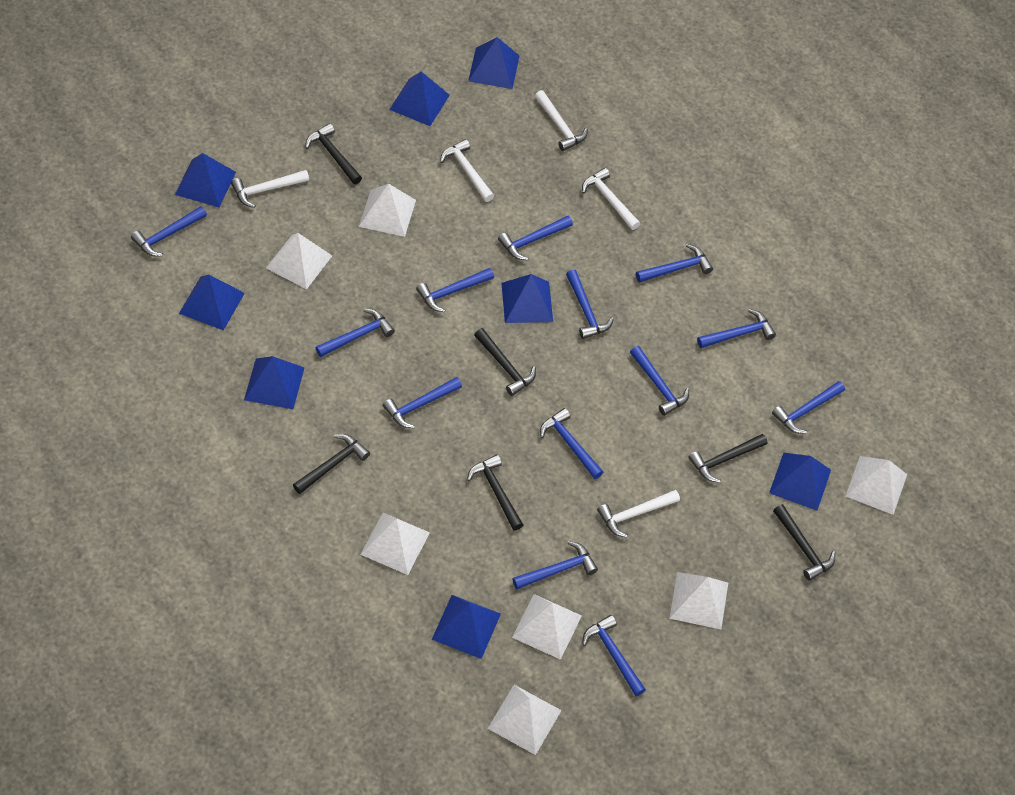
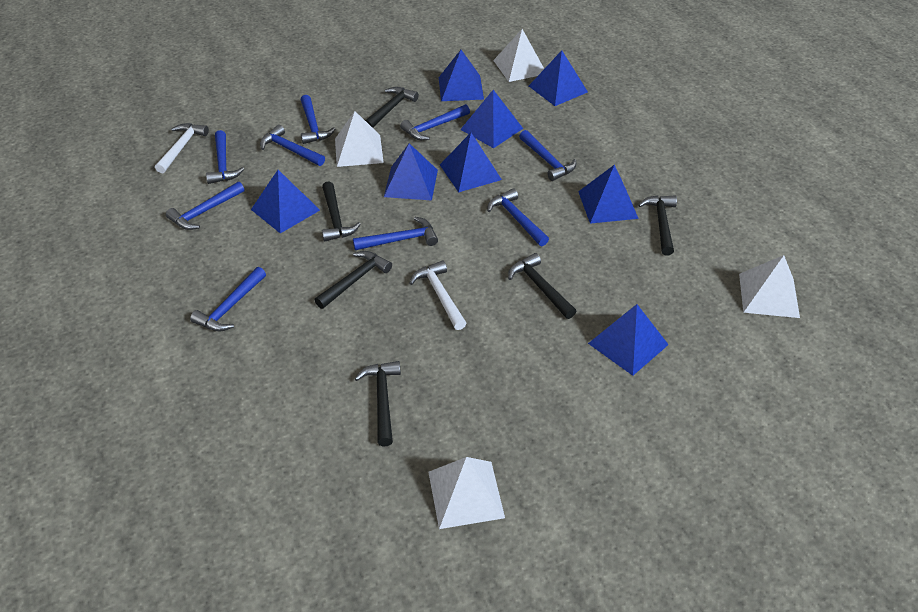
blue hammer: [131,206,207,256] [316,308,395,357] [383,377,462,428] [416,268,494,312] [498,216,573,260] [512,541,598,589] [540,408,603,479] [566,269,614,339] [582,615,646,696] [630,346,689,416] [636,244,713,283] [697,309,776,348] [772,381,845,434] = 13 -> [166,182,245,230] [190,267,266,331] [206,130,244,184] [260,125,325,166] [301,95,335,144] [353,217,438,250] [400,104,470,140] [487,188,549,246] [519,130,576,181] = 9
white hammer: [231,170,309,208] [440,139,494,202] [535,90,588,151] [582,168,640,230] [597,490,680,538] = 5 -> [155,123,209,173] [410,260,467,330] = 2
white pyramid: [266,233,332,289] [359,184,416,237] [360,513,430,575] [487,685,562,755] [512,594,582,660] [669,572,728,629] [846,456,907,515] = 7 -> [335,111,384,167] [428,457,505,529] [493,29,544,82] [739,255,800,318] = 4

